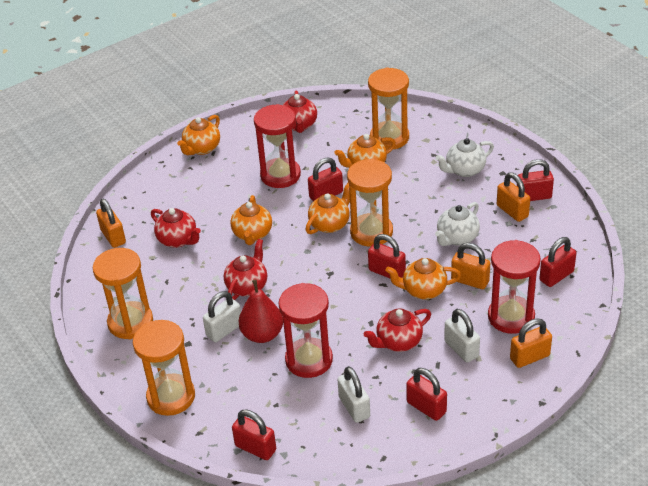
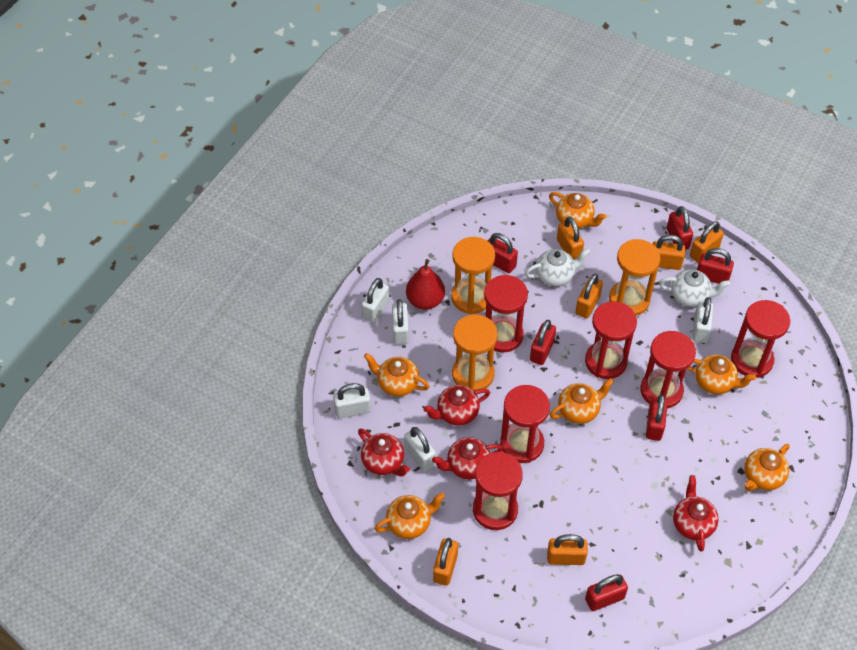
orange hourglass: [93,248,153,339] [133,320,195,416] [347,159,393,247] [368,68,409,150] = 4 -> [451,237,495,314] [452,315,498,391] [609,239,660,316] = 3
orange padlock: [96,199,126,248] [451,243,490,289] [497,172,530,222] [510,318,552,368] = 4 -> [433,538,458,586] [547,534,588,565] [557,216,584,260] [575,274,603,318] [652,235,686,270] [690,221,724,263] = 6
orange teapot: [177,115,220,155] [231,195,272,245] [305,183,350,234] [334,134,396,168] [385,258,461,299] = 5 -> [364,353,429,397] [375,493,445,539] [549,192,606,229] [550,378,614,424] [687,355,756,394] [744,444,790,492] = 6
red hourglass: [254,104,301,188] [279,283,333,378] [488,240,541,334] = 3 -> [473,452,523,530] [484,275,528,352] [500,385,550,463] [585,301,637,379] [640,331,696,408] [731,300,790,378] = 6
white padlock: [203,291,241,342] [337,366,370,423] [444,309,480,363] = 3 -> [333,383,371,418] [361,278,390,323] [392,299,409,345] [404,427,436,472] [692,297,713,343] = 5

